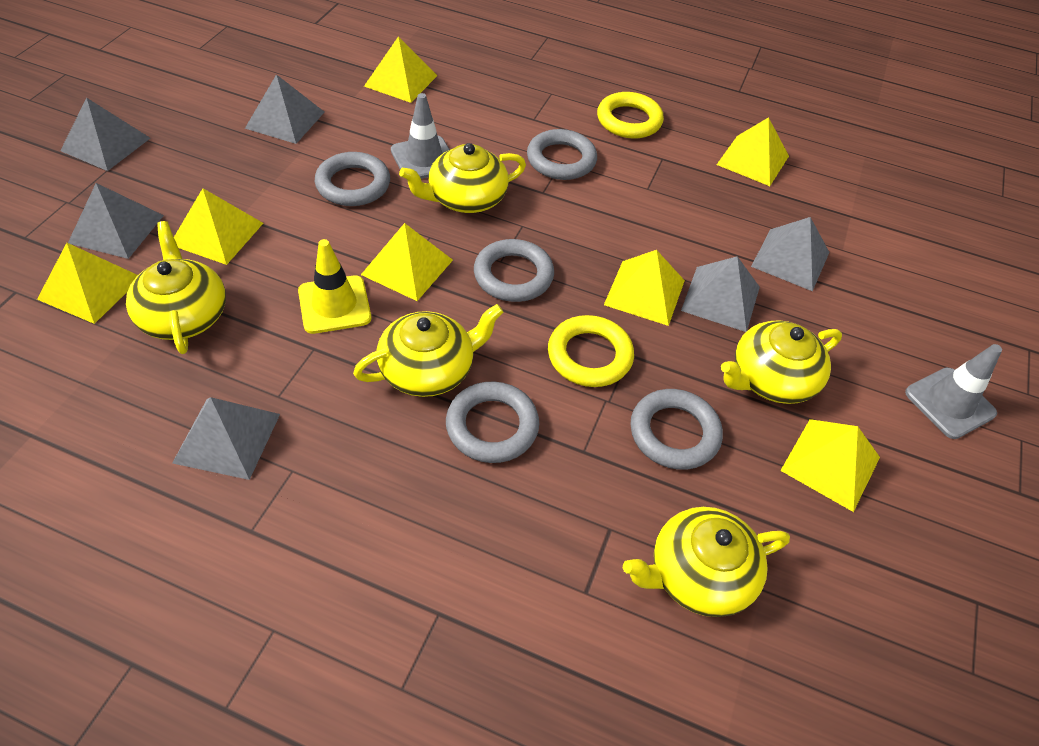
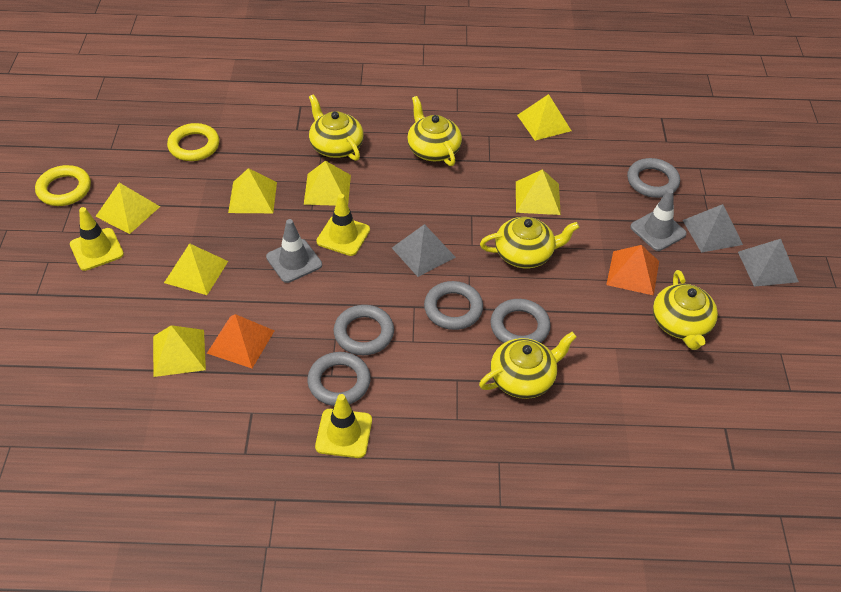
grey pyramid: [60,98,150,171] [68,183,164,259] [172,397,280,480] [245,74,324,144] [681,256,760,332] [751,217,830,291] = 6 -> [392,224,456,277] [683,204,743,253] [738,239,799,287] = 3
orange pyramid: none = 0 -> [207,314,274,368] [606,245,659,296] = 2
yellow traffic cone: [298,239,371,334] = 1 -> [70,207,124,271] [315,394,372,458] [316,194,370,256] = 3

